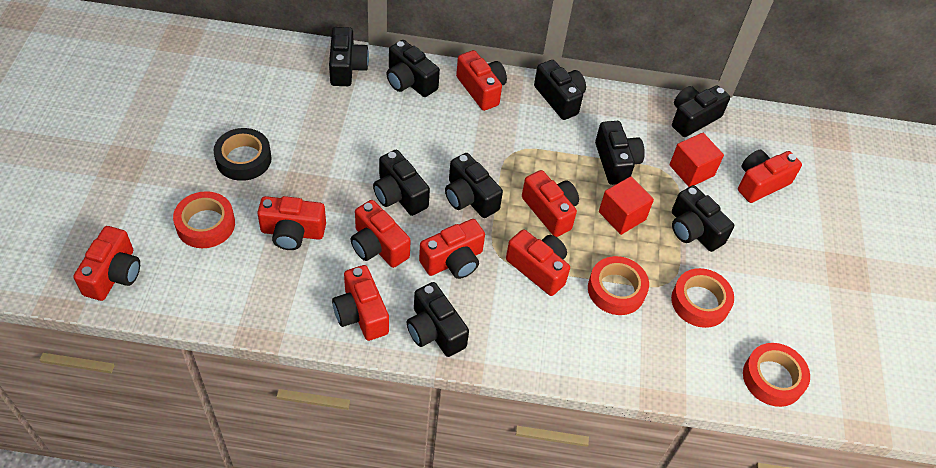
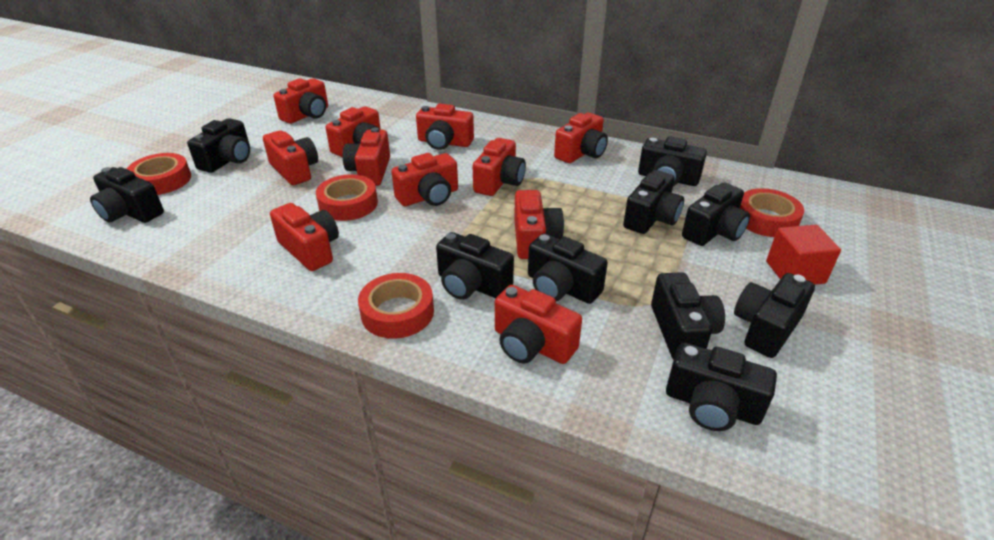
black camera: [329,27,369,86] [373,150,430,216] [387,40,440,97] [407,282,469,357] [445,153,503,218] [534,60,586,120] [595,121,645,185] [672,85,730,137] [672,185,734,252] = 9 -> [90,167,164,223] [187,118,250,173] [436,232,514,300] [528,233,608,304] [623,170,684,234] [638,137,707,186] [651,272,725,360] [666,342,777,431] [682,183,750,246] [734,273,815,358] = 10
black tape: [214,128,272,181] = 1 -> none = 0
red camera: [73,226,140,301] [257,196,326,250] [332,265,389,341] [350,200,411,268] [419,219,485,279] [456,50,507,111] [506,229,570,296] [522,170,579,237] [738,150,802,203] = 9 -> [263,130,318,185] [270,203,339,271] [273,78,328,124] [326,106,381,157] [343,127,390,186] [391,153,458,206] [416,104,474,150] [473,138,526,196] [495,285,582,364] [514,190,564,259] [554,113,608,163] = 11
red cube: [599,177,654,235] [669,133,724,187] = 2 -> [766,225,841,285] = 1

